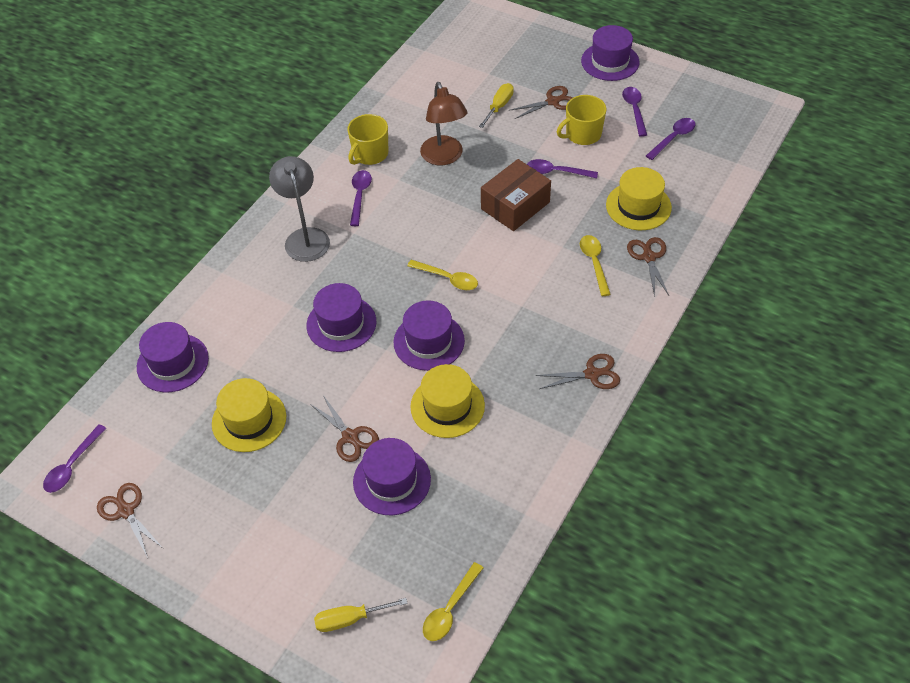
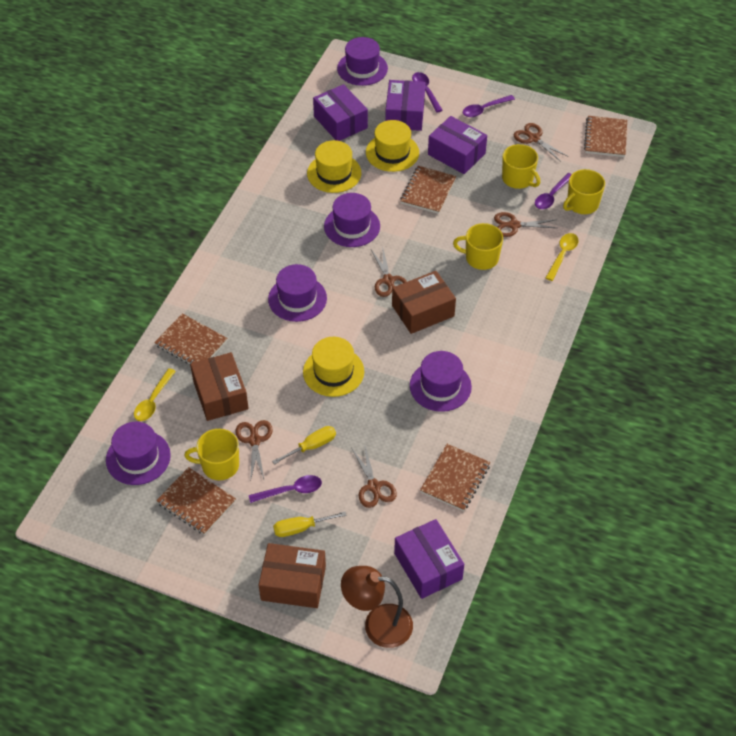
brown box: [481,159,551,231] = 1 -> [190,352,249,421] [259,543,326,608] [392,271,456,334] = 3
brown notebook: none = 0 -> [154,313,227,364] [156,467,236,535] [400,166,456,214] [420,444,490,511] [584,116,627,157] = 5
grey lamp: [269,156,330,262] = 1 -> none = 0
purple box: none = 0 -> [313,84,368,141] [385,80,425,131] [394,519,464,599] [428,116,487,174] = 4
purple spoon: [43,424,107,493] [350,170,372,226] [527,159,598,178] [622,87,647,137] [646,118,695,160] = 5 -> [249,475,322,503] [412,72,443,113] [463,95,515,117] [535,173,572,209] = 4
yellow mug: [347,114,388,165] [557,95,606,145] = 2 -> [184,429,239,480] [453,223,503,270] [502,144,540,189] [563,169,605,214] = 4
yellow spoon: [407,260,478,290] [423,562,483,641] [580,235,611,296] = 3 -> [134,368,176,421] [546,233,578,281] = 2

